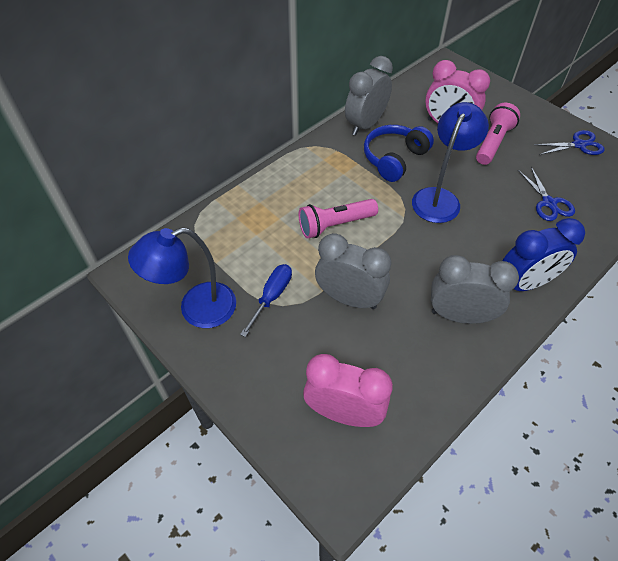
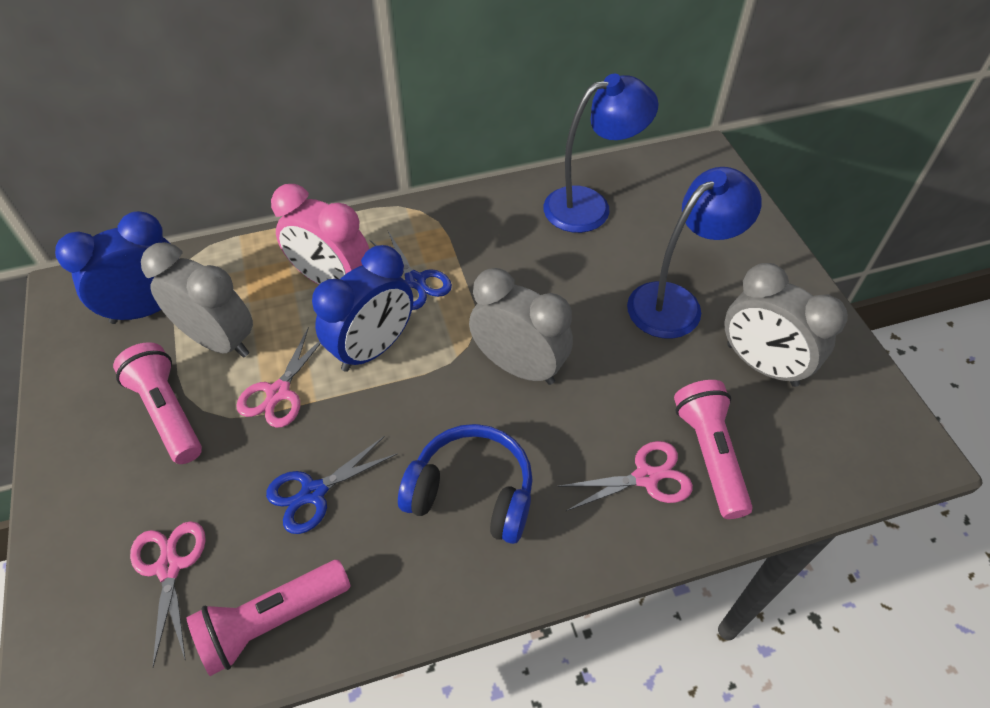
blue clock: [502,218,585,291] = 1 -> [55,211,170,324] [312,245,413,372] = 2
blue screwdriver: [240,264,292,337] = 1 -> none = 0
pink clock: [303,354,393,427] [425,60,490,123] = 2 -> [271,184,369,285] = 1
pink flashlight: [299,199,378,239] [476,103,520,165] = 2 -> [113,342,202,464] [186,560,351,676] [674,380,753,519] = 3
pink scissors: none = 0 -> [130,521,206,668] [236,327,321,428] [557,441,693,511] = 3

